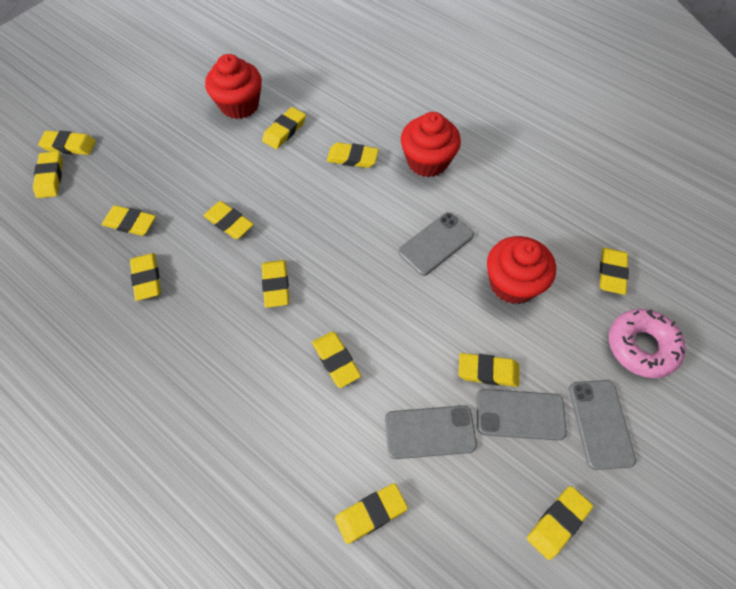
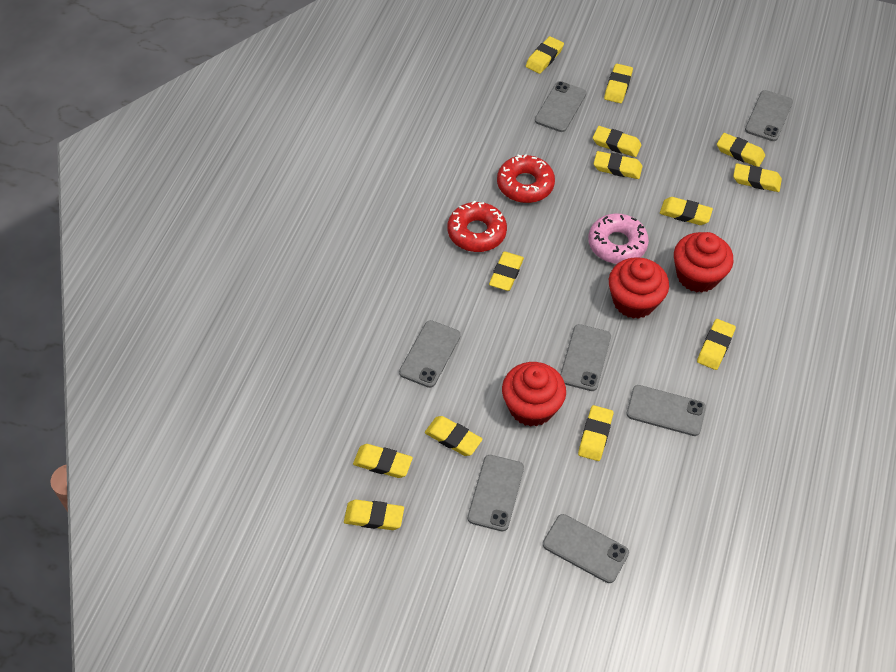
grey phone: [385,405,477,459] [398,212,474,276] [476,389,567,441] [569,380,636,470] = 4 -> [399,320,461,388] [468,455,524,531] [535,81,587,132] [543,514,629,583] [560,324,611,391] [626,385,706,436] [745,90,793,141] = 7
red donut: none = 0 -> [447,201,507,252] [497,154,555,203] = 2

